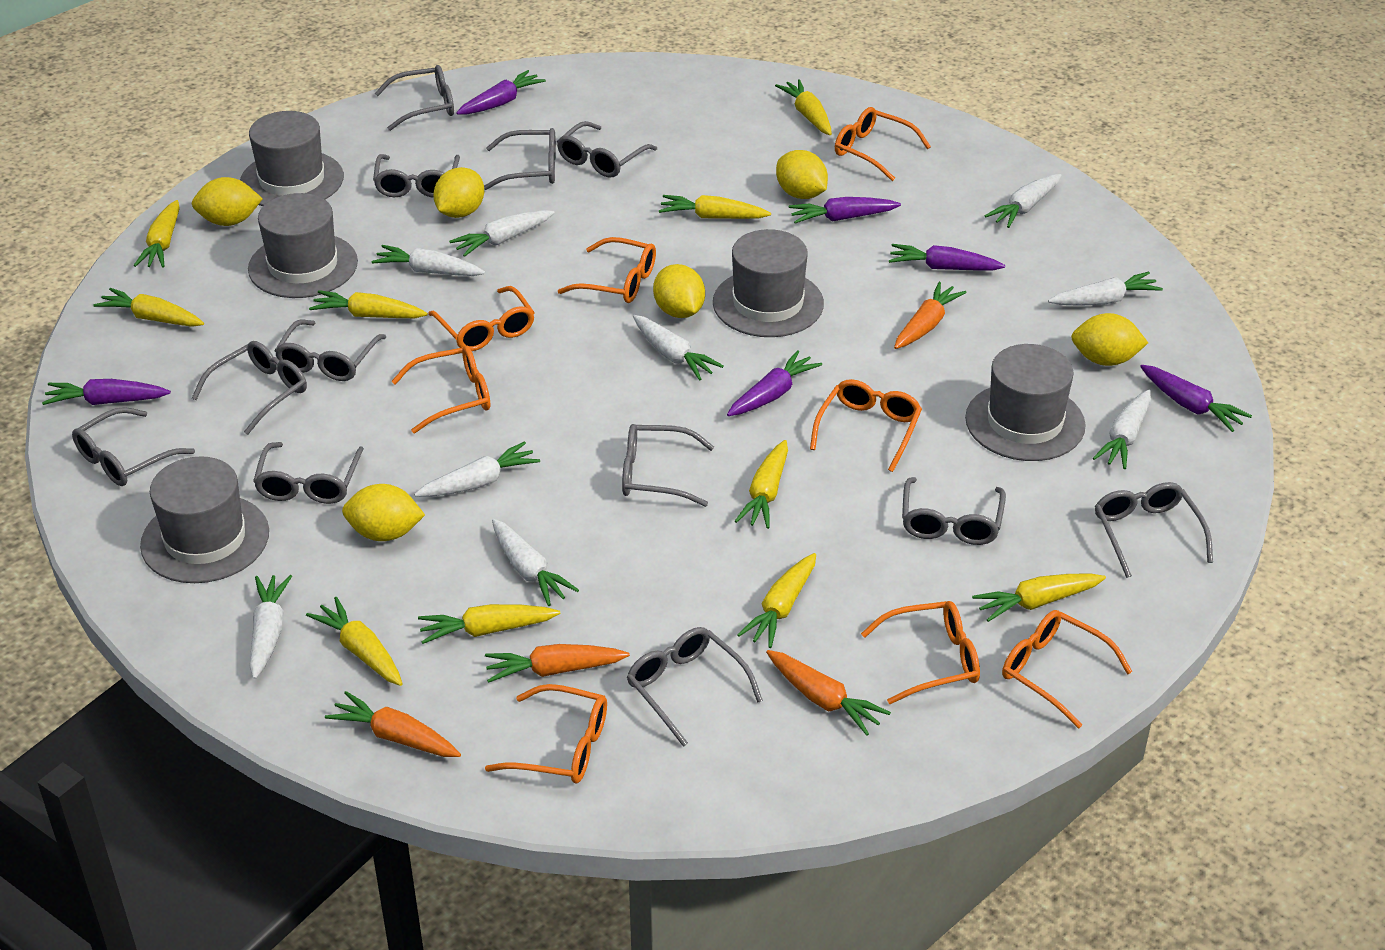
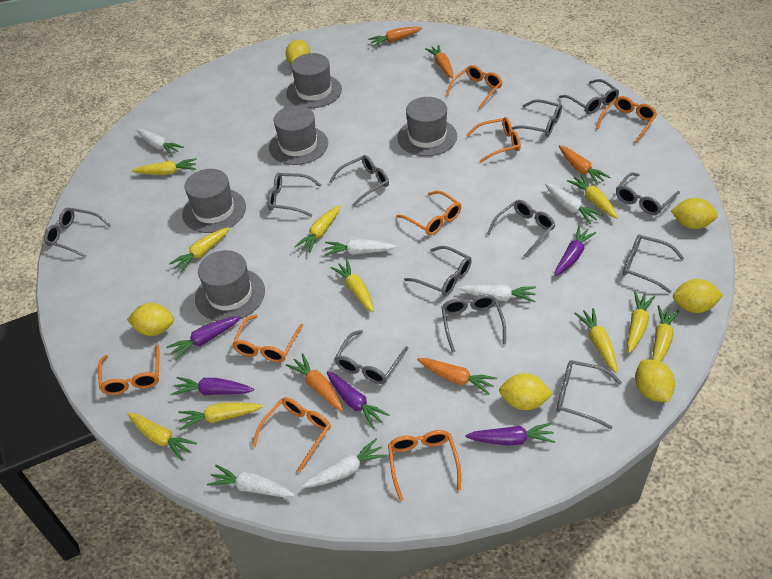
orange carrot: [325,691,461,757] [485,644,630,683] [766,650,891,736] [894,282,967,349] = 4 -> [286,353,343,411] [368,27,422,47] [417,358,497,395] [425,45,453,78] [559,145,610,185] = 5
purple carrot: [42,379,171,405] [456,70,546,115] [727,350,822,416] [789,197,901,224] [889,244,1005,271] [1140,365,1252,432] = 6 -> [166,316,241,360] [172,377,254,395] [327,371,389,429] [465,423,555,446] [555,226,596,276] = 5
white carrot: [250,575,292,679] [372,245,485,276] [414,441,540,497] [449,210,555,257] [492,519,579,606] [633,315,724,381] [985,174,1062,228] [1048,272,1163,306] [1093,389,1151,469] = 9 -> [136,129,184,156] [207,465,295,498] [302,439,387,488] [324,239,397,256] [459,285,536,302] [545,183,603,224] = 6

